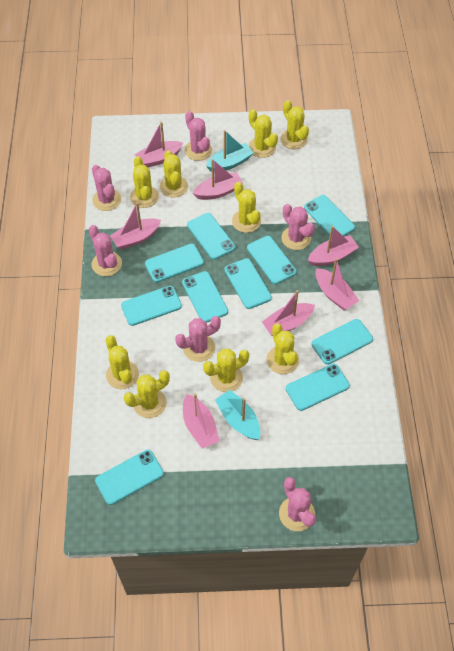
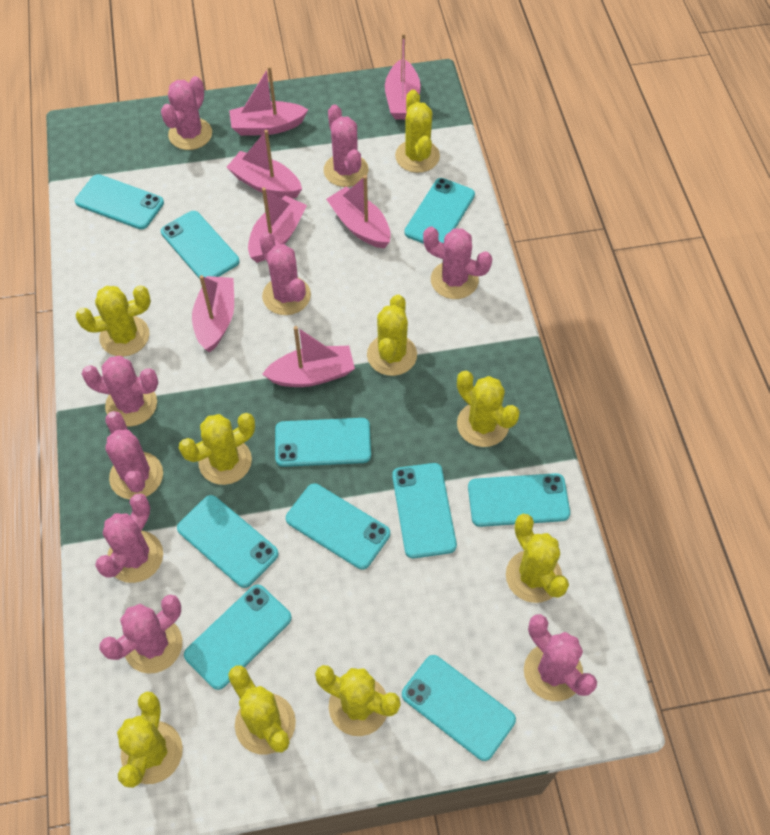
pink cactus: [89,225,122,276] [92,165,121,211] [175,316,221,362] [184,111,212,161] [279,477,316,531] [281,204,315,250] = 6 -> [82,356,158,427] [95,493,163,583] [100,595,182,674] [105,411,163,500] [161,76,212,150] [259,232,311,315] [324,105,368,187] [423,227,492,299] [524,614,597,701] = 9
turquoise boat: [206,130,253,172] [215,390,261,440] = 2 -> none = 0

